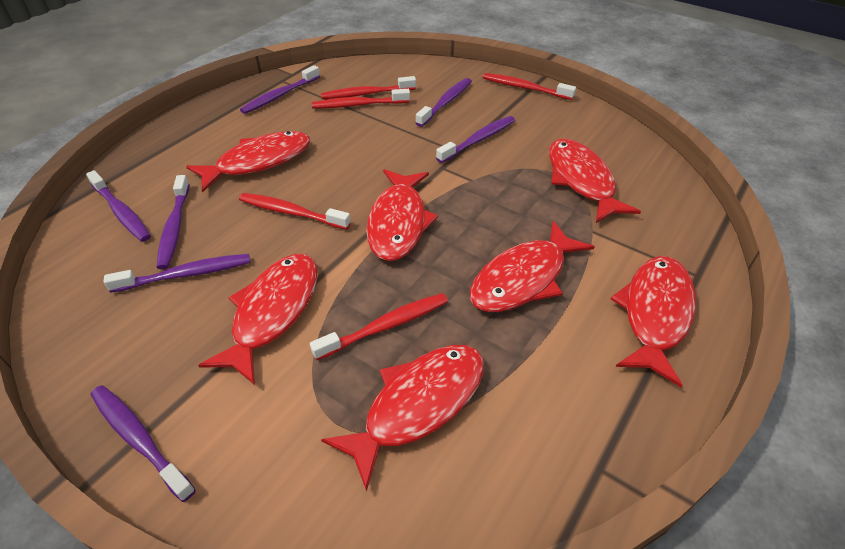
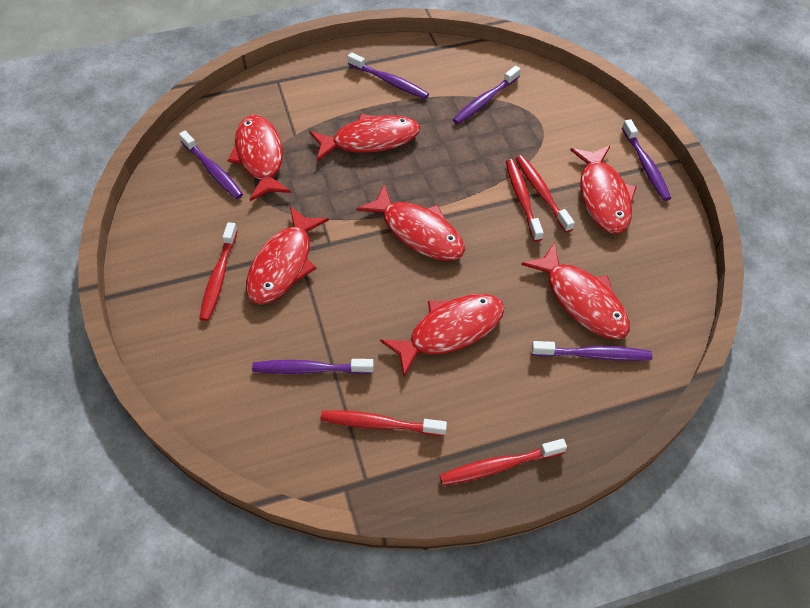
purple toothbrush: [86,170,151,242] [91,385,196,502] [104,254,251,293] [157,175,190,269] [240,65,320,114] [416,78,472,127] [436,116,515,163] = 7 -> [179,131,243,199] [252,359,374,374] [348,52,429,99] [453,66,521,124] [532,341,652,361] [622,119,671,201] = 6

